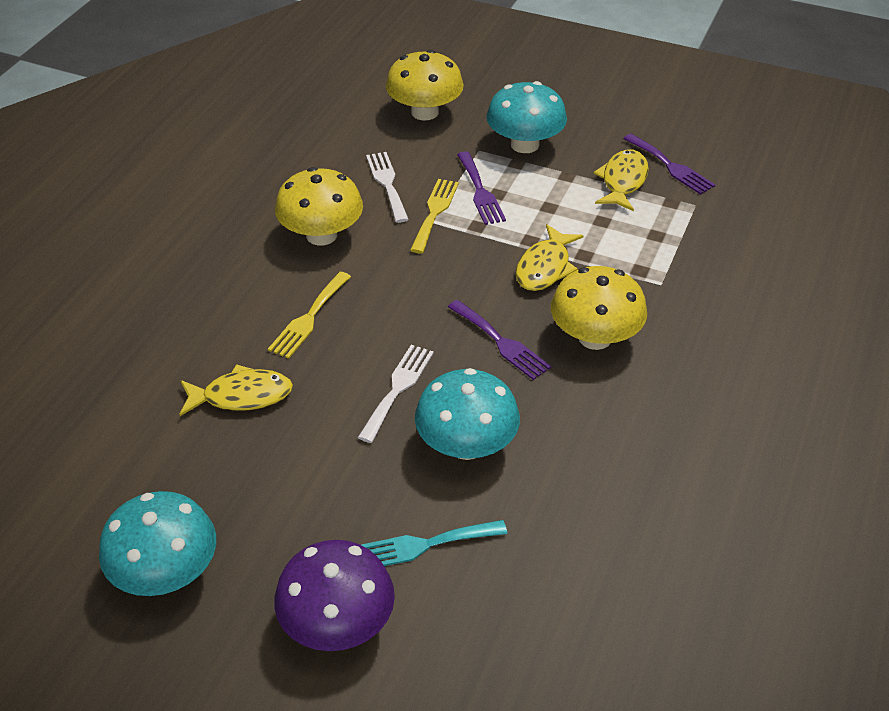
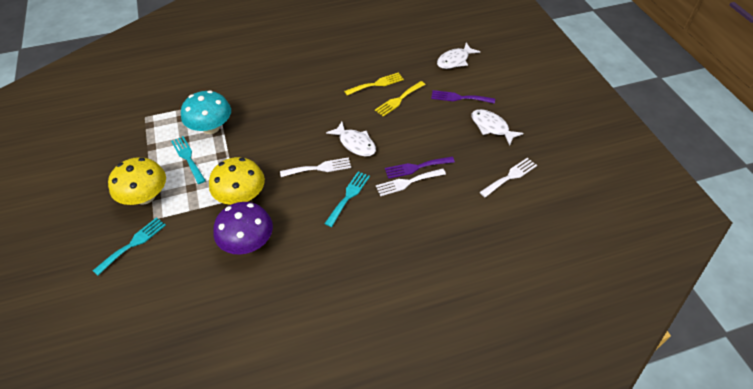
purple fork: [448,300,551,380] [457,151,506,225] [623,134,715,195] = 3 -> [385,157,455,179] [431,90,495,104] = 2
turquoise fork: [361,520,507,566] = 1 -> [93,217,166,275] [171,136,206,184] [324,171,370,227] = 3
turquoise mushroom: [99,491,216,596] [415,368,520,460] [487,81,567,153] = 3 -> [181,91,231,134] = 1
white fish: none = 0 -> [326,122,376,157] [437,43,480,69] [471,109,524,146] = 3
white fork: [358,345,434,443] [366,152,409,223] = 2 -> [280,157,351,177] [376,168,446,196] [480,158,537,198] = 3
yellow fish: [179,364,293,416] [516,224,584,291] [594,149,649,211] = 3 -> none = 0
yellow mushroom: [275,167,363,246] [386,50,464,121] [551,266,647,350] = 3 -> [108,157,166,205] [209,157,265,205] = 2

